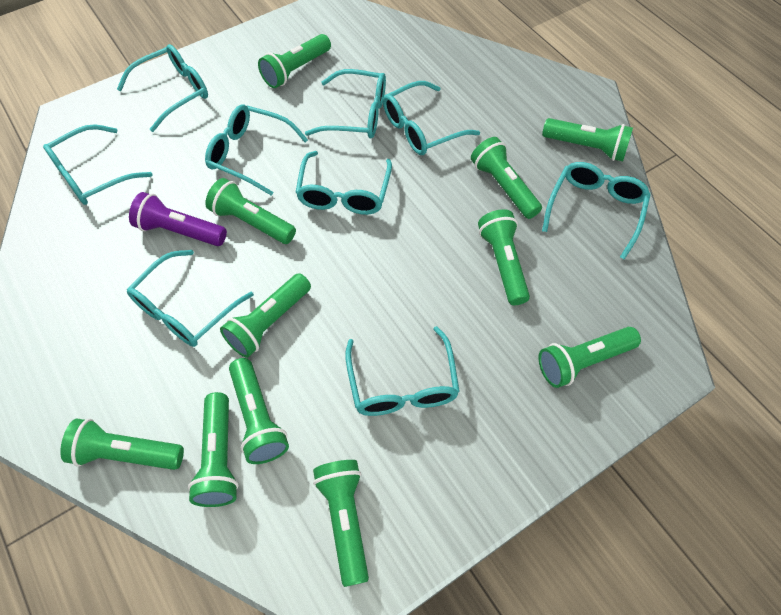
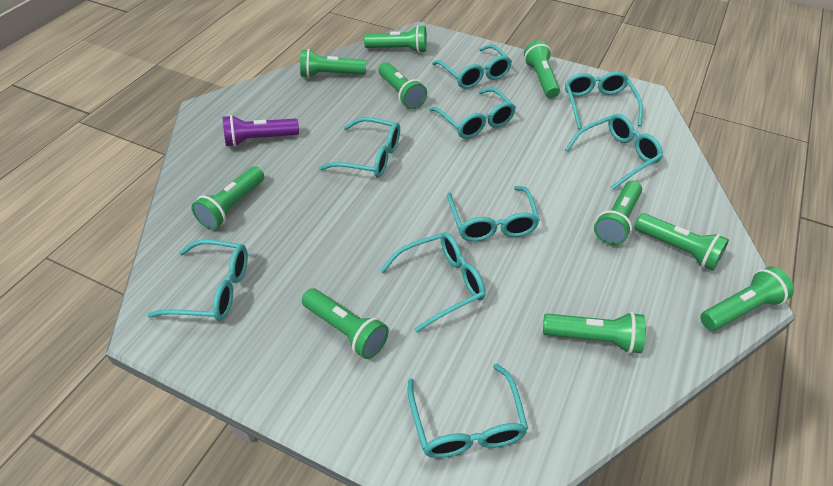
green flashlight: [60,419,184,470] [188,392,239,507] [205,178,296,244] [220,273,311,358] [229,358,289,464] [258,34,331,88] [313,460,369,587] [471,137,542,219] [478,209,530,305] [539,327,641,388] [542,118,633,161] = 11 -> [191,166,264,230] [300,49,366,78] [302,288,389,359] [364,25,427,53] [378,62,427,109] [524,41,560,98] [543,312,646,354] [594,180,642,245] [634,213,729,271] [700,266,794,331] = 10

